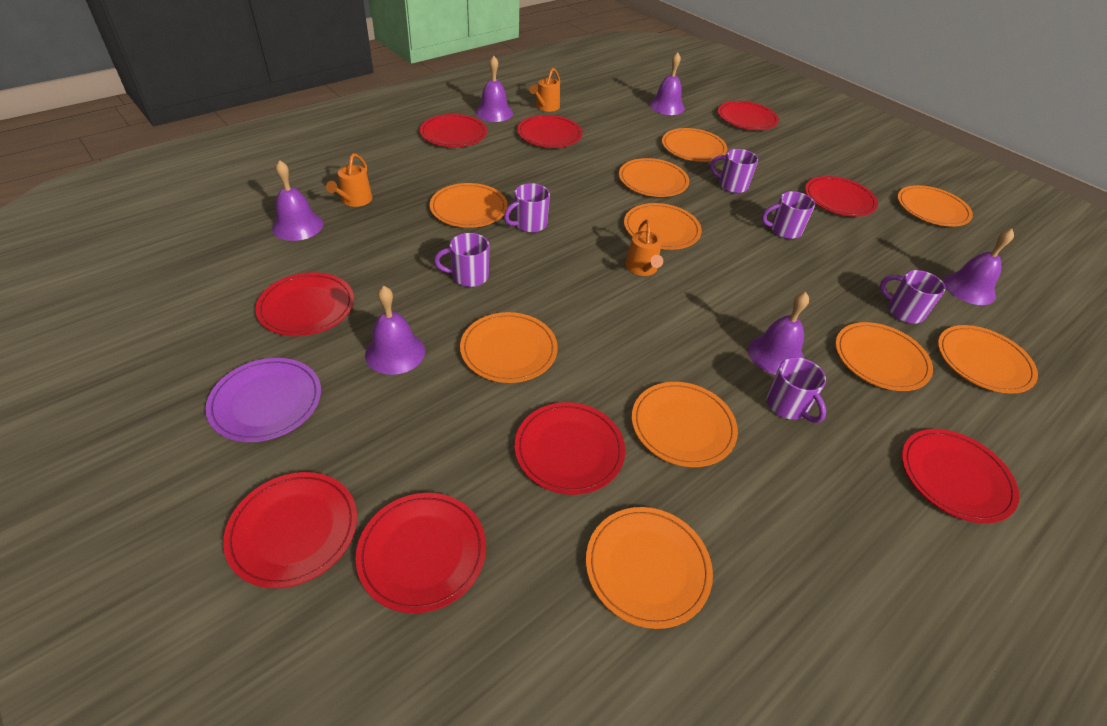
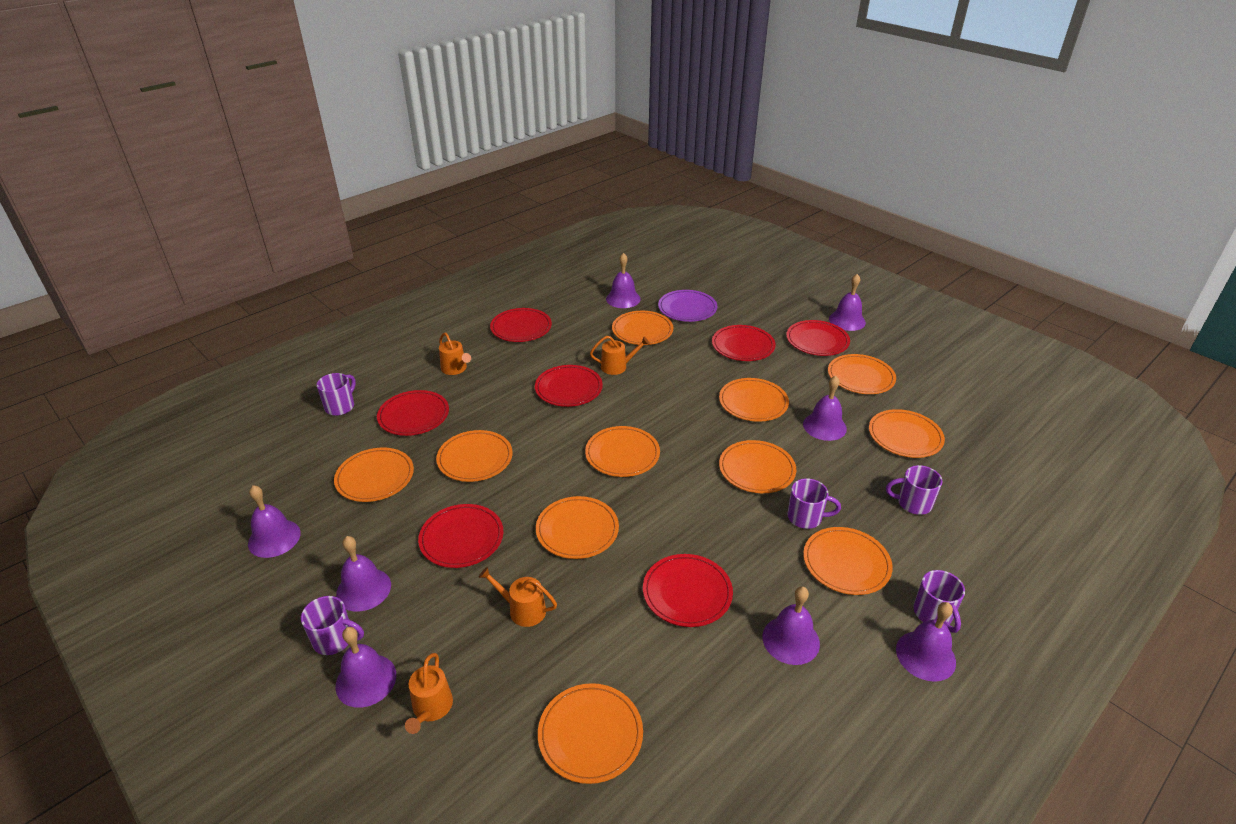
orange plate: [430,183,508,228] [460,312,558,383] [586,507,713,629] [619,158,689,197] [624,203,702,250] [632,382,738,467] [662,128,727,162] [835,322,933,391] [897,185,973,227] [938,325,1038,394] = 10 -> [334,448,414,502] [436,430,513,482] [536,496,619,559] [538,683,643,784] [585,426,660,477] [612,311,673,345] [719,378,789,422] [719,440,796,493] [803,527,893,595] [828,354,896,394] [869,409,945,458] = 11
orange watering can: [326,153,373,207] [529,68,560,112] [625,220,663,276] = 3 -> [405,653,453,734] [439,333,471,375] [479,567,557,627] [590,336,649,375] = 4
purple bell: [272,160,323,241] [365,286,425,375] [475,56,513,122] [649,52,685,115] [748,292,809,375] [944,229,1014,305] = 6 -> [248,485,301,558] [336,536,391,612] [336,627,396,708] [606,253,641,308] [763,587,820,665] [803,376,847,441] [829,274,866,331] [896,602,956,682] = 8
purple mug: [434,233,489,287] [504,183,550,233] [710,149,758,193] [762,191,815,239] [766,357,826,423] [880,270,946,324] = 6 -> [301,596,364,655] [316,373,356,416] [787,478,841,529] [886,465,942,515] [913,570,965,633] = 5
red plate: [223,472,357,588] [255,272,354,336] [356,493,486,613] [420,114,487,147] [514,402,625,495] [517,115,583,148] [718,101,779,130] [805,176,878,216] [902,429,1019,524] = 9 -> [377,390,449,436] [418,504,504,568] [490,308,552,342] [535,365,603,407] [643,554,733,627] [712,325,776,361] [786,320,850,356] = 7

